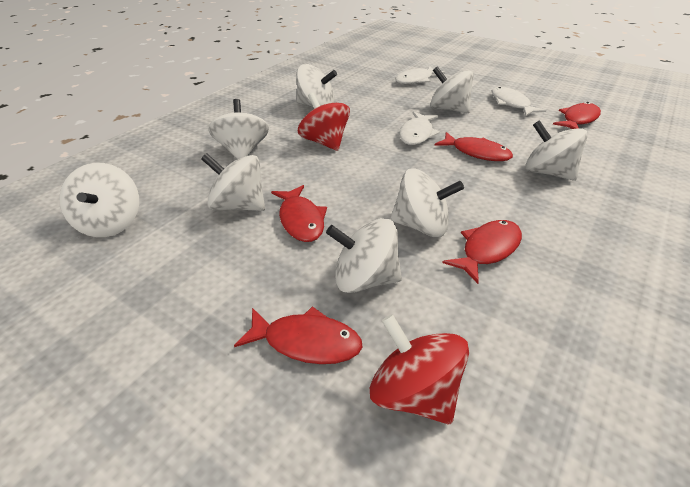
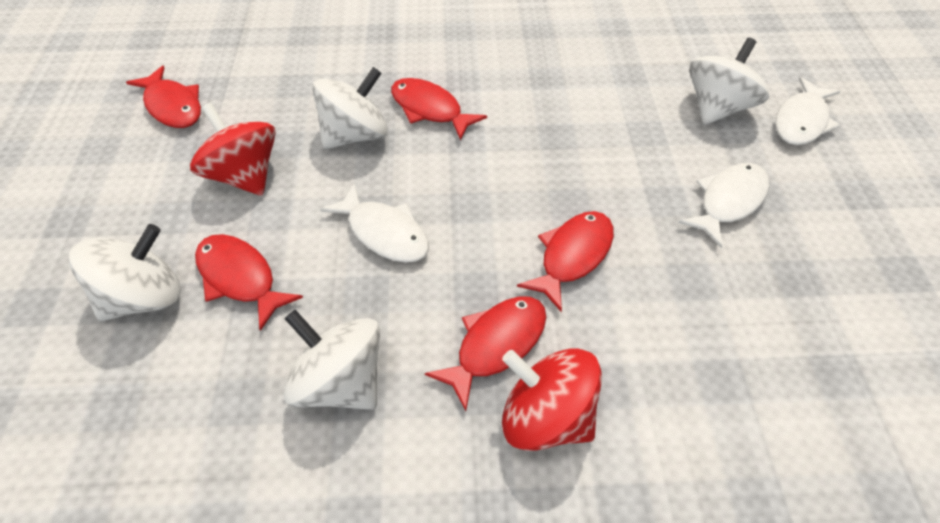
white spinning top: [59,163,139,237] [201,153,265,211] [208,99,269,159] [296,64,337,107] [326,218,402,293] [390,169,464,237] [430,66,474,113] [525,120,588,181] = 8 -> [69,224,180,321] [284,310,380,410] [312,67,388,149] [689,38,769,125] = 4

